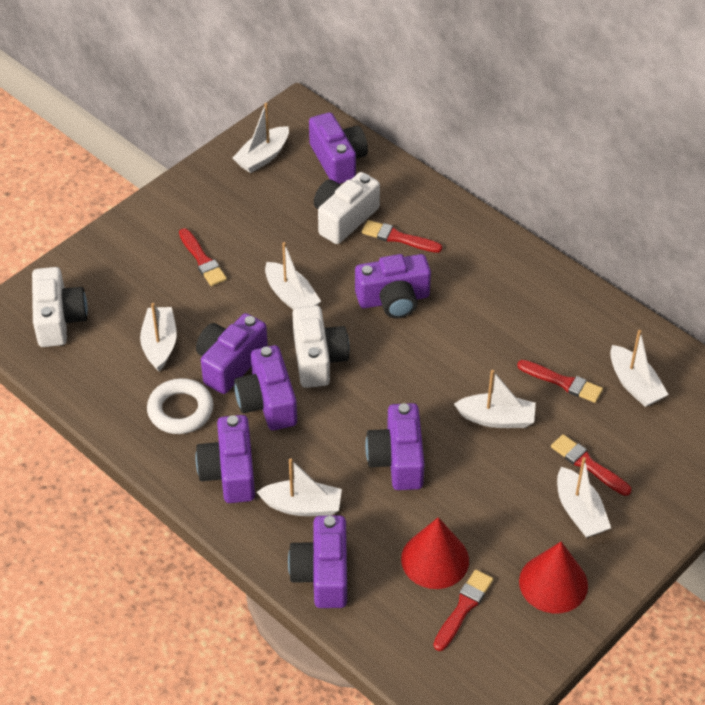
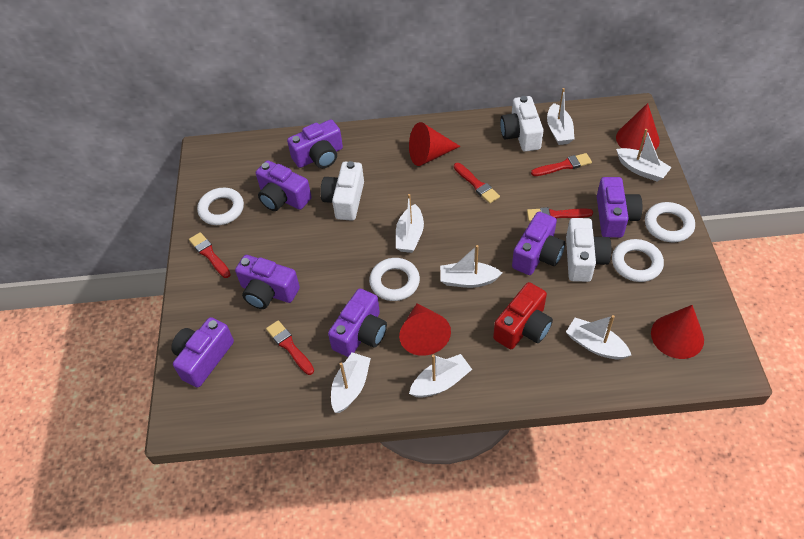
red camera: none = 0 -> [493,282,553,349] = 1
red cone: [401,517,469,589] [519,541,588,613] = 2 -> [399,303,451,356] [409,122,461,166] [616,103,660,150] [651,305,704,359] = 4
white ring: [147,378,213,434] = 1 -> [197,187,244,225] [369,258,420,301] [612,239,664,282] [645,202,695,242] = 4

